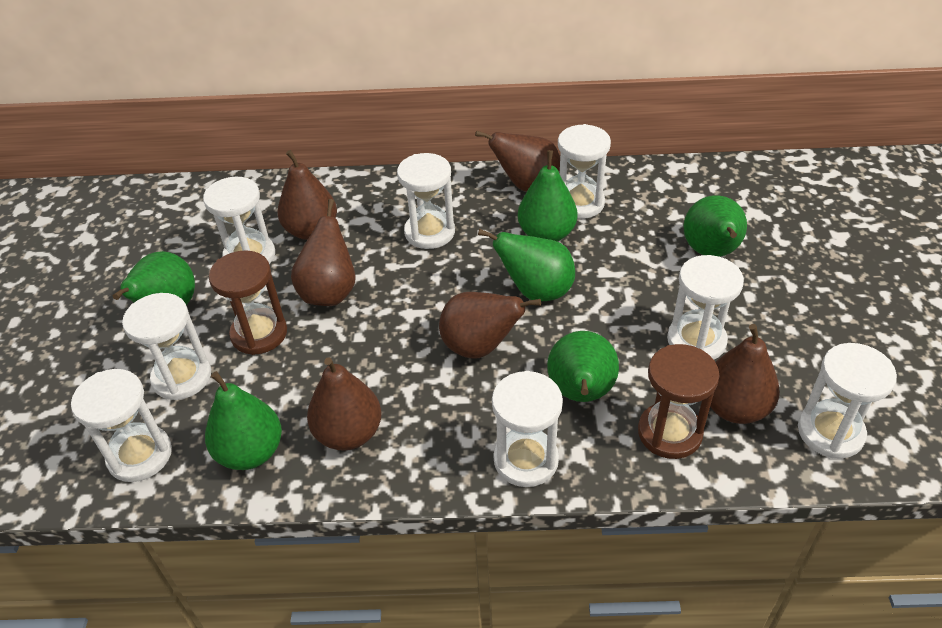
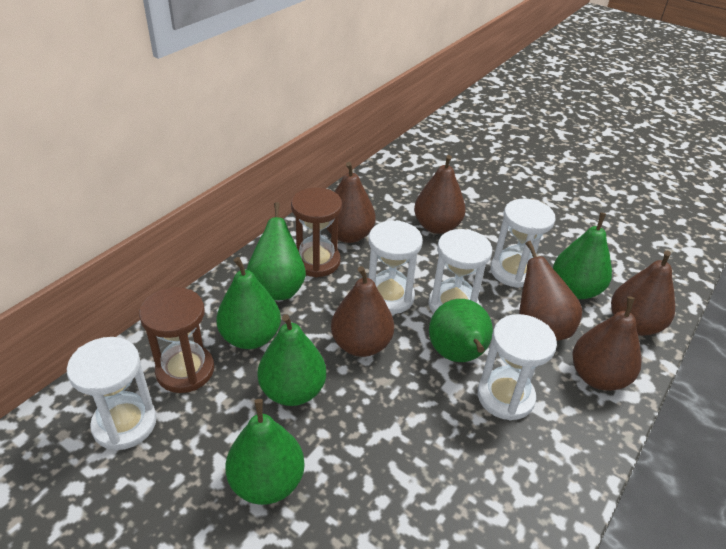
white hourglass: [71,369,172,482] [122,293,211,400] [203,177,275,264] [397,153,455,249] [492,371,563,487] [558,124,611,219] [667,255,744,360] [798,343,897,459] = 8 -> [67,337,157,451] [369,220,423,314] [428,229,492,314] [477,314,557,420] [491,199,556,288] = 5

